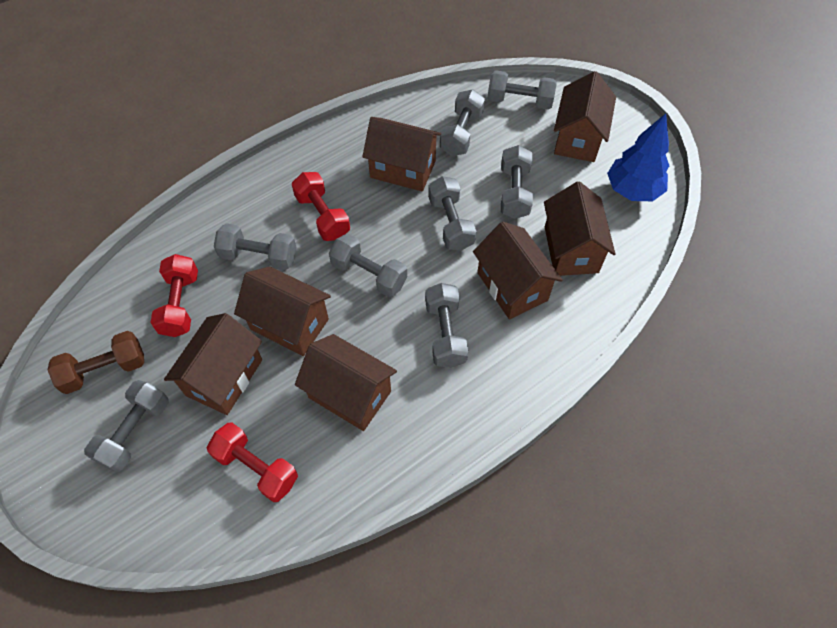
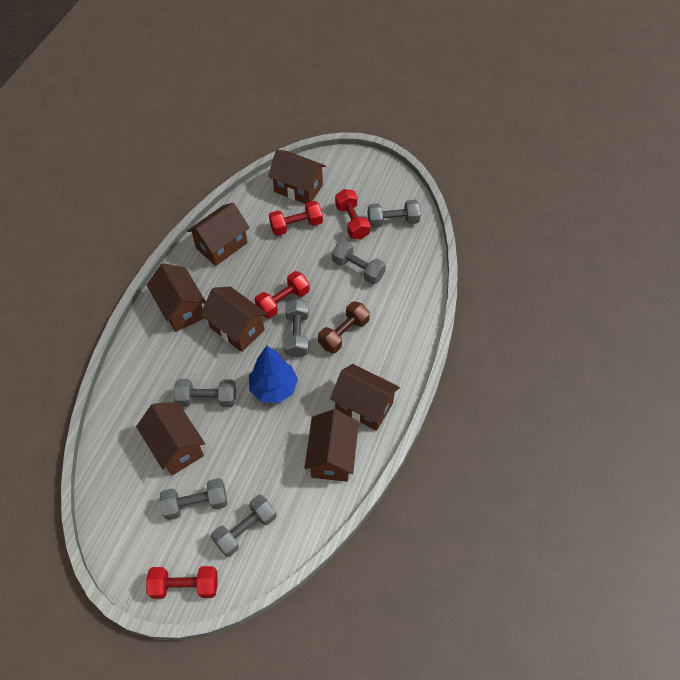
grey dumbbell: [84,380,169,472] [214,223,296,270] [329,234,407,297] [425,283,468,368] [428,176,476,251] [440,89,485,156] [487,70,557,110] [501,145,533,219] = 8 -> [160,478,227,520] [174,379,236,407] [211,495,277,557] [285,299,309,358] [332,240,386,284] [368,200,421,228] = 6
red dumbbell: [150,254,198,337] [206,422,298,502] [292,172,350,241] = 3 -> [146,566,217,599] [254,271,310,318] [269,201,323,236] [335,189,370,239] = 4

